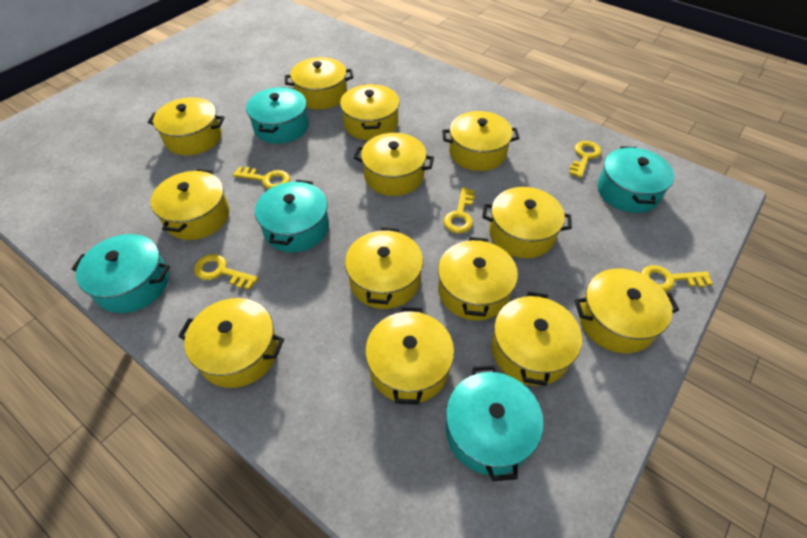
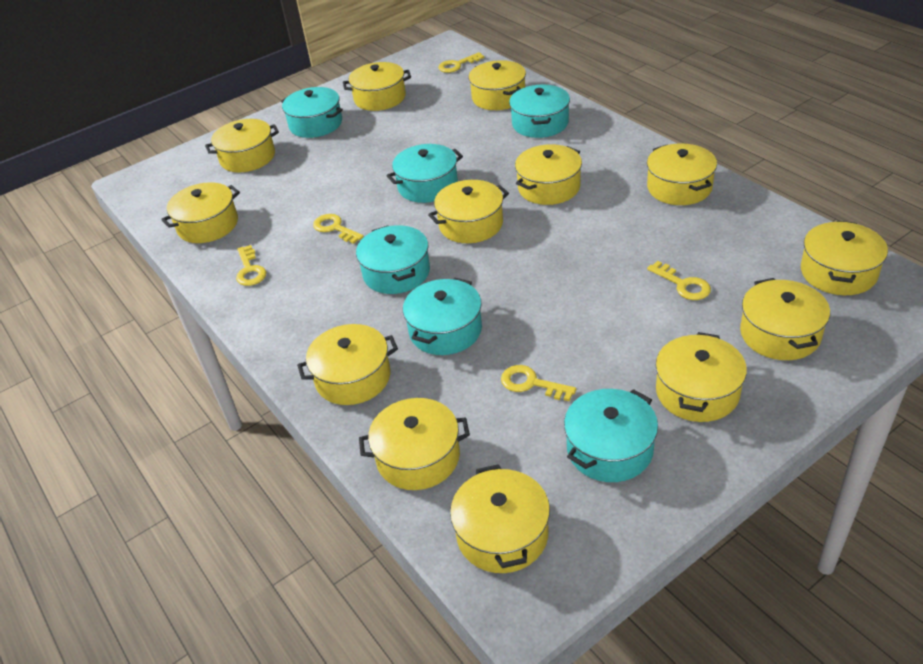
turquoise pot: [72,234,170,313] [246,87,309,144] [255,180,329,252] [446,365,543,481] [597,146,674,213] = 5 -> [281,87,343,138] [356,225,430,294] [386,144,463,203] [403,278,482,355] [509,85,570,138] [564,389,658,482] = 6

